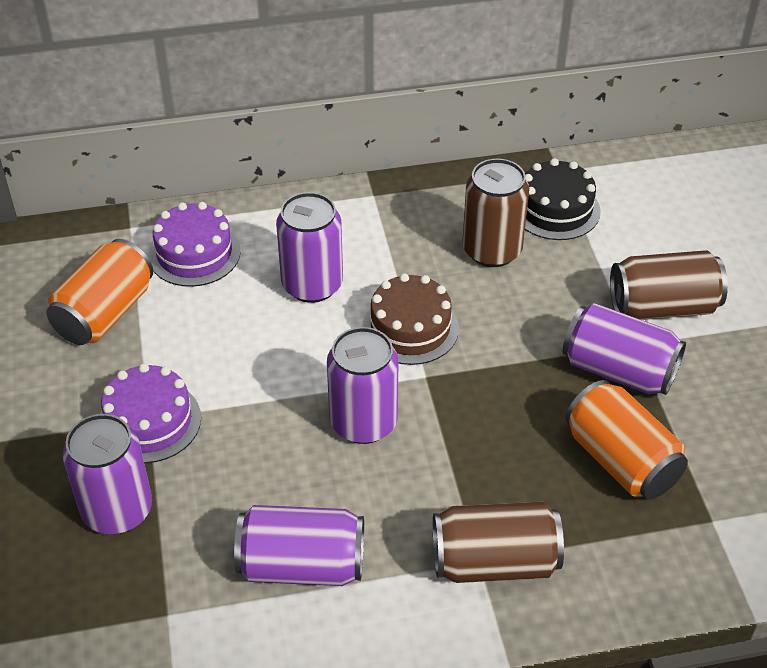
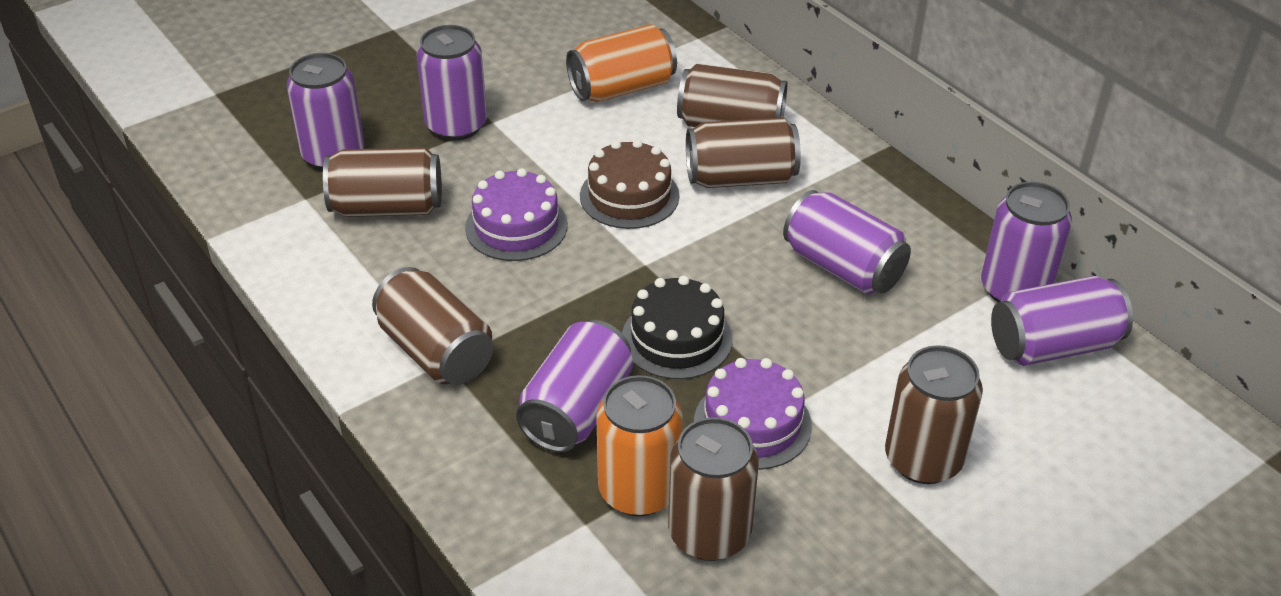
brown can: [433,501,564,583] [462,159,529,267] [610,250,728,320] = 3 -> [323,147,442,217] [372,267,493,385] [668,417,759,561] [677,63,787,127] [686,117,801,188] [885,345,983,484] = 6
purple can: [63,414,152,534] [234,505,364,586] [276,192,343,303] [327,327,399,444] [563,303,686,395] = 5 -> [286,53,364,170] [416,25,487,141] [516,320,633,452] [783,190,911,295] [981,182,1072,303] [991,276,1133,366] = 6

